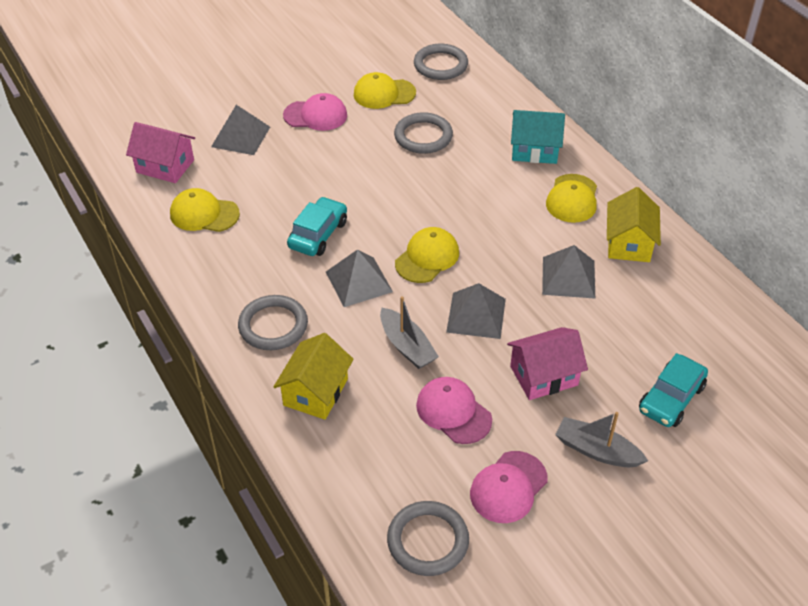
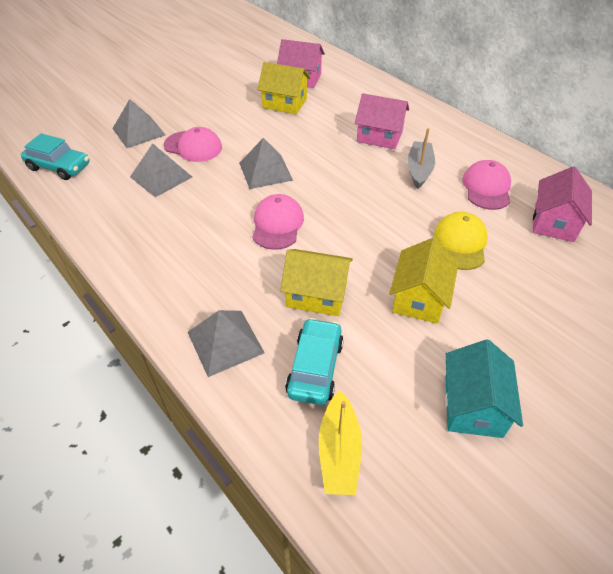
grey boat: [380,296,439,369] [555,412,648,467] = 2 -> [407,128,435,189] = 1
grey ring: [238,295,308,350] [387,501,469,576] [394,112,453,154] [414,44,468,80] = 4 -> none = 0
pink house: [126,122,195,183] [507,327,588,400] = 2 -> [277,39,325,88] [355,93,409,149] [532,166,592,242] = 3
yellow boat: none = 0 -> [319,391,362,495] = 1
yellow cap: [170,188,240,232] [354,72,416,109] [395,227,459,283] [546,174,597,223] = 4 -> [434,212,488,270] = 1
yellow house: [273,333,354,420] [607,187,661,262] = 2 -> [257,62,310,114] [280,249,353,316] [389,238,458,324] = 3

